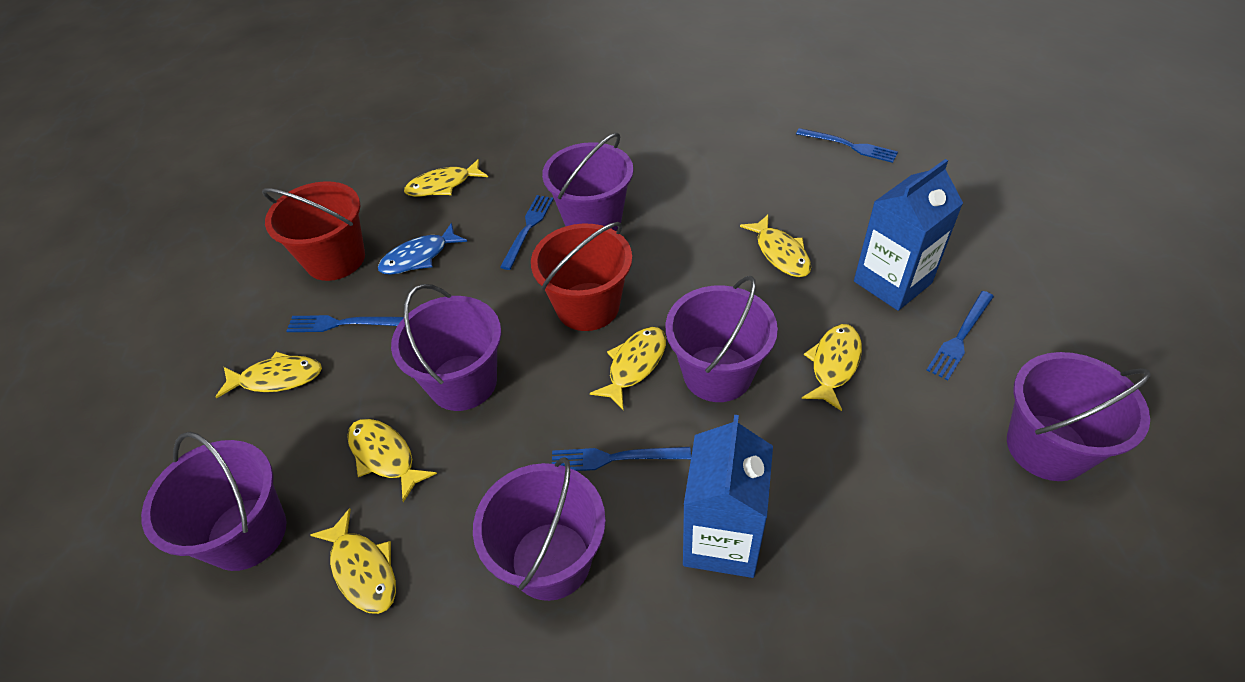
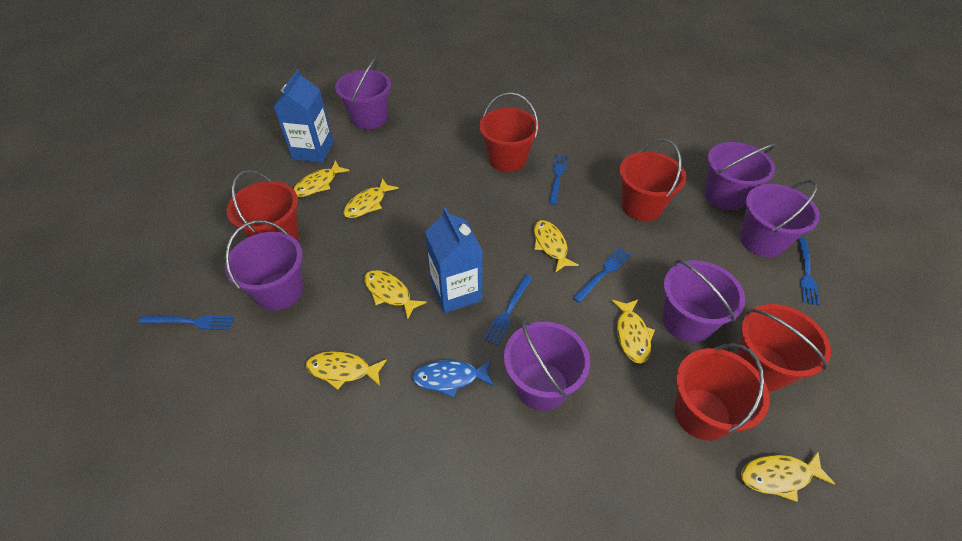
red bucket: [262,181,365,281] [531,222,632,331] = 2 -> [227,170,299,240] [479,92,539,172] [619,139,686,221] [674,343,770,441] [736,304,831,391] = 5

